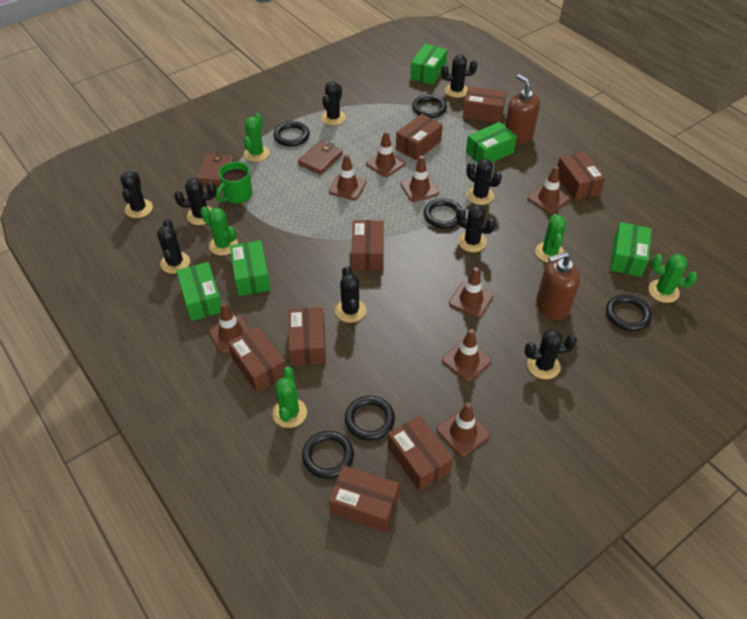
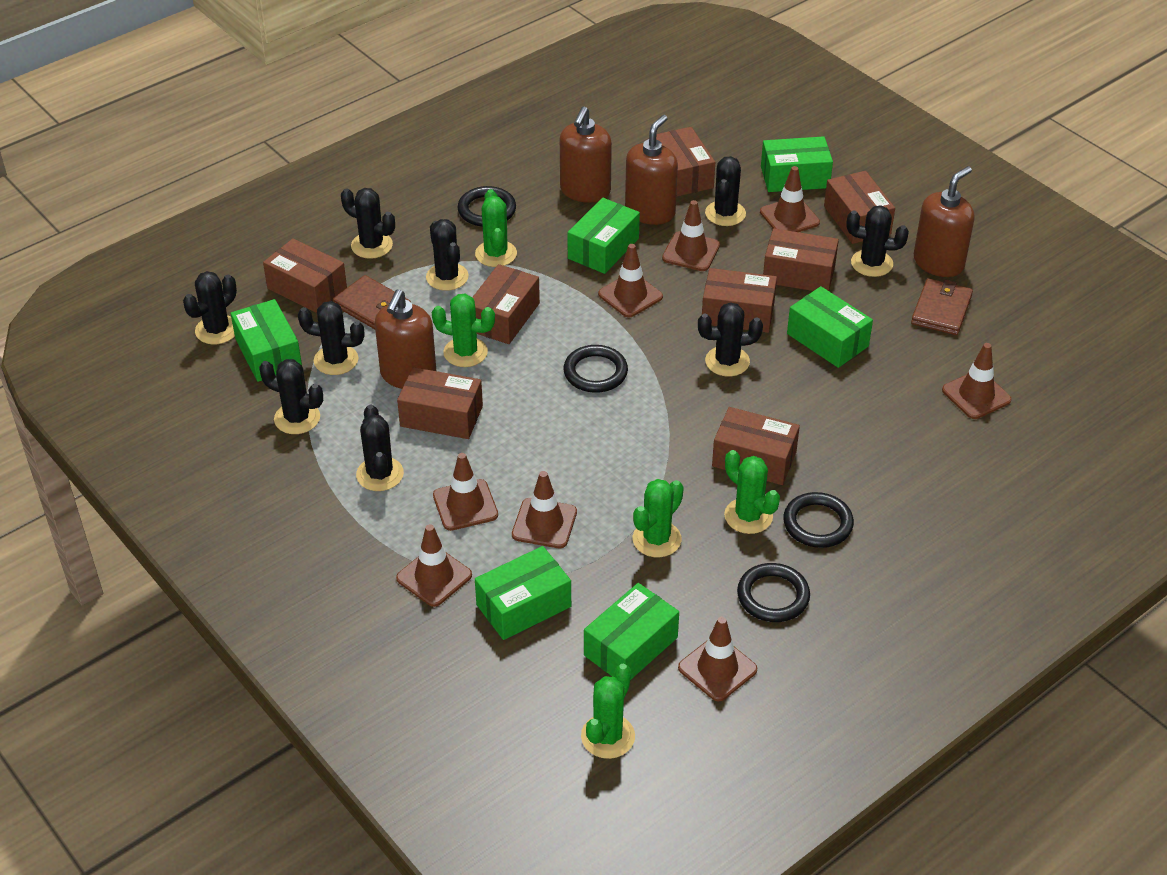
black ring: [273,121,310,147] [302,431,354,479] [345,396,395,441] [412,94,447,118] [424,199,462,229] [606,294,652,331] = 6 -> [458,186,516,227] [563,345,628,393] [737,563,810,622] [783,492,854,548] = 4
brown soap dispenser: [505,74,540,145] [536,252,580,320] = 2 -> [375,289,436,389] [560,106,612,203] [625,115,678,225] [914,166,975,277] = 4
green box: [177,262,222,321] [230,240,270,296] [410,44,447,85] [466,122,517,163] [610,222,652,277] = 5 -> [231,299,302,382] [475,546,571,640] [567,198,640,274] [584,583,679,680] [761,136,833,192] [787,286,873,368] = 6
green mug: [216,162,252,204] = 1 -> none = 0

